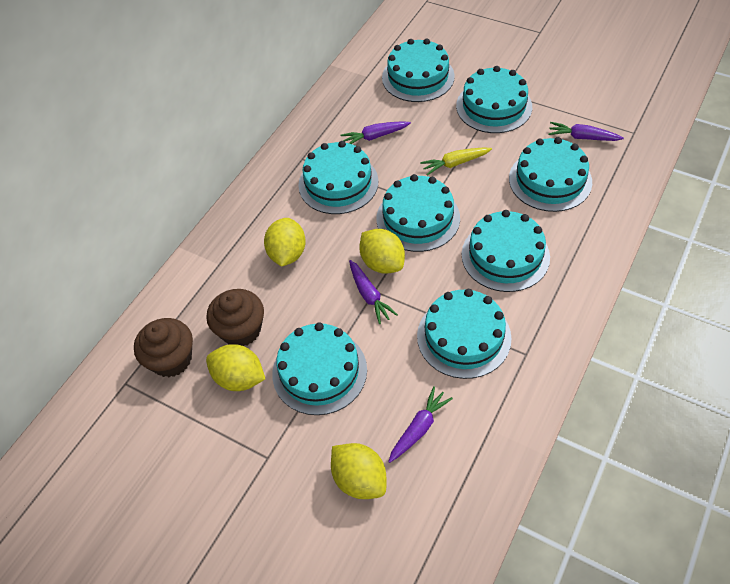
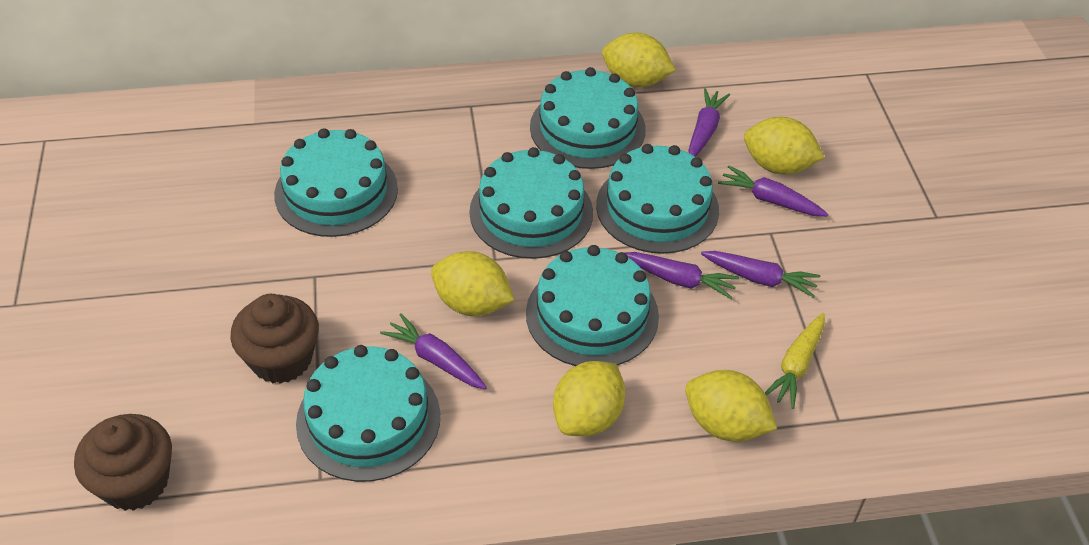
purple carrot: [341,121,411,144] [349,260,398,324] [388,386,453,463] [548,122,624,141] = 4 -> [380,313,487,389] [625,252,739,299] [688,88,730,157] [701,251,820,298] [718,166,829,216] = 5
turquoise cake: [272,322,367,415] [298,141,379,214] [376,174,460,252] [382,39,455,102] [417,289,512,379] [456,66,532,133] [462,210,550,292] [509,137,592,212] = 8 -> [274,128,398,237] [296,345,440,482] [469,147,593,259] [526,245,659,366] [530,67,646,169] [596,144,719,254] = 6
yellow lemon: [206,344,265,391] [264,218,306,267] [331,443,387,499] [359,229,405,274] = 4 -> [431,251,514,316] [553,361,626,436] [602,33,676,87] [685,370,777,442] [744,117,825,174] = 5

